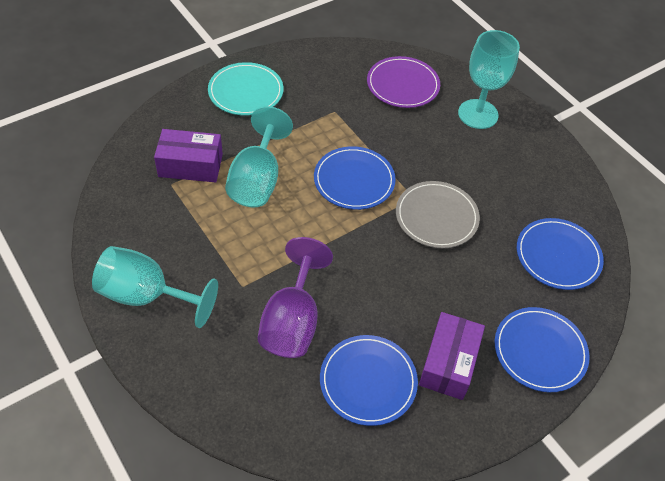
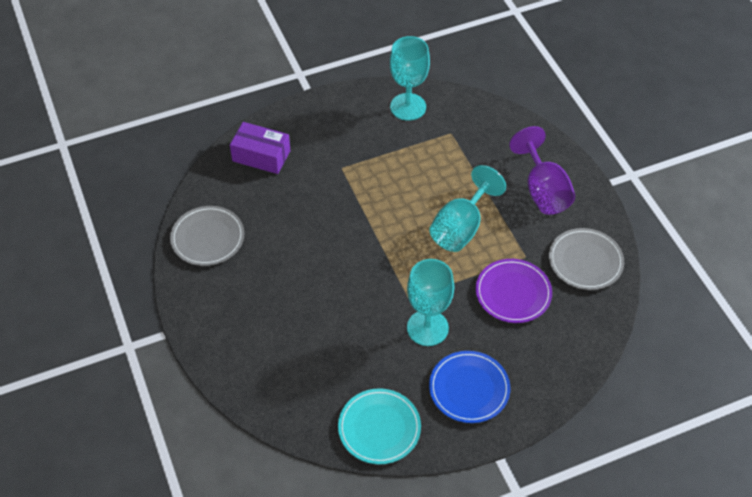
blue plate: [314,146,396,210] [320,335,418,426] [495,307,590,392] [517,218,604,290] = 4 -> [429,351,510,423] = 1
grey plate: [396,181,480,248] = 1 -> [170,206,245,266] [549,228,624,290] = 2
purple box: [154,129,223,183] [419,312,485,400] = 2 -> [230,122,291,174] = 1

